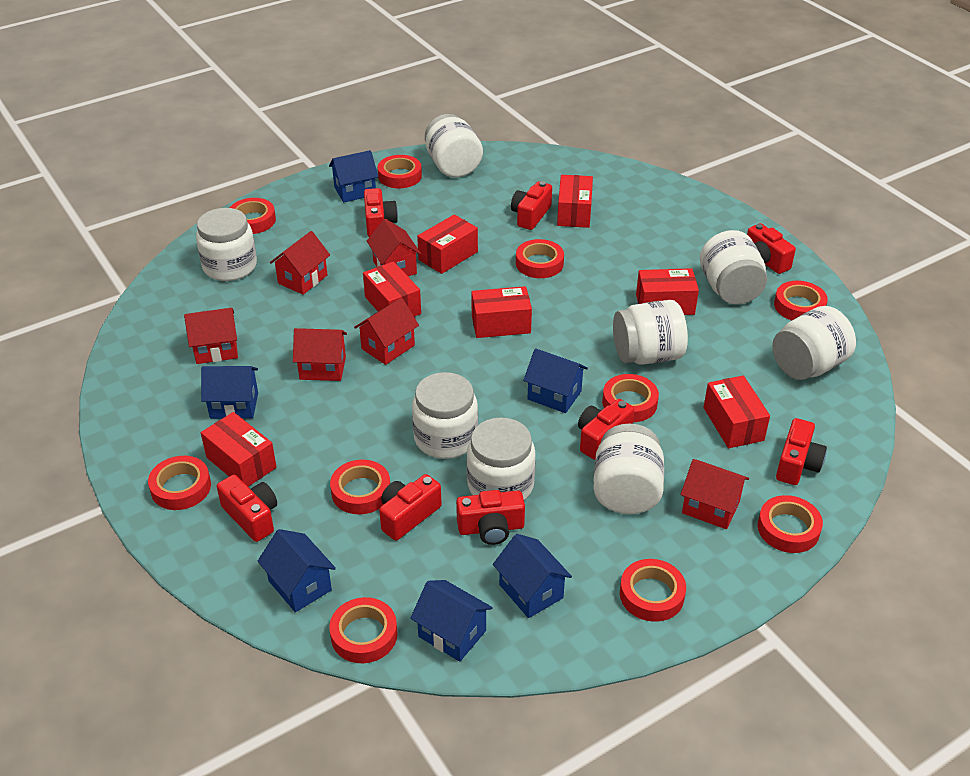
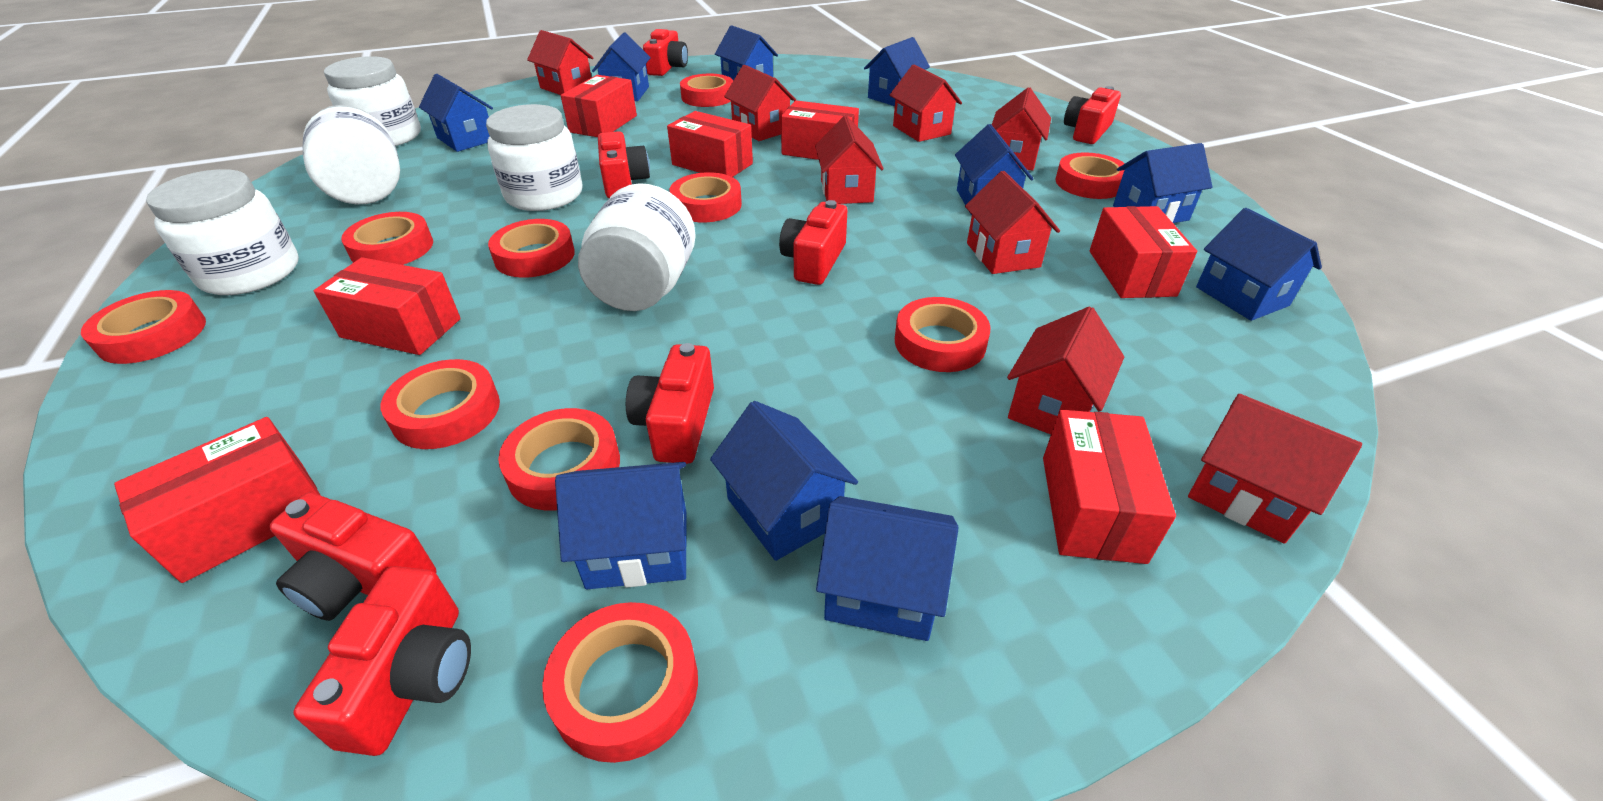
blue house: [201,366,258,419] [257,529,336,612] [329,150,378,203] [410,580,493,662] [493,534,572,618] [523,348,588,413] = 6 -> [419,74,493,152] [555,462,687,589] [592,33,651,101] [710,401,858,561] [715,25,778,81] [816,496,959,641] [864,37,930,106] [955,124,1033,215] [1113,143,1212,223] [1196,208,1322,321] = 10
red camera: [217,475,277,542] [364,188,398,237] [379,474,442,541] [456,490,525,545] [511,181,552,230] [578,399,634,460] [747,223,796,274] [776,418,827,485] = 8 -> [270,493,436,621] [293,566,471,756] [598,131,650,198] [626,343,714,464] [643,29,688,76] [779,200,847,285] [1064,86,1121,144] = 7
red house: [184,308,238,364] [270,231,330,295] [293,328,347,381] [354,298,419,365] [367,219,421,276] [681,459,749,529] = 6 -> [527,30,593,95] [724,65,796,141] [815,116,884,204] [890,65,962,142] [965,171,1060,274] [992,87,1051,170] [1007,306,1124,434] [1188,394,1362,543] = 8
white jar: [196,208,257,281] [412,372,478,459] [425,114,483,177] [467,417,536,500] [593,423,664,514] [613,300,688,365] [700,230,767,305] [772,306,856,380] = 8 -> [146,169,299,295] [303,105,400,204] [324,56,421,146] [486,104,583,211] [578,183,695,311] = 5

